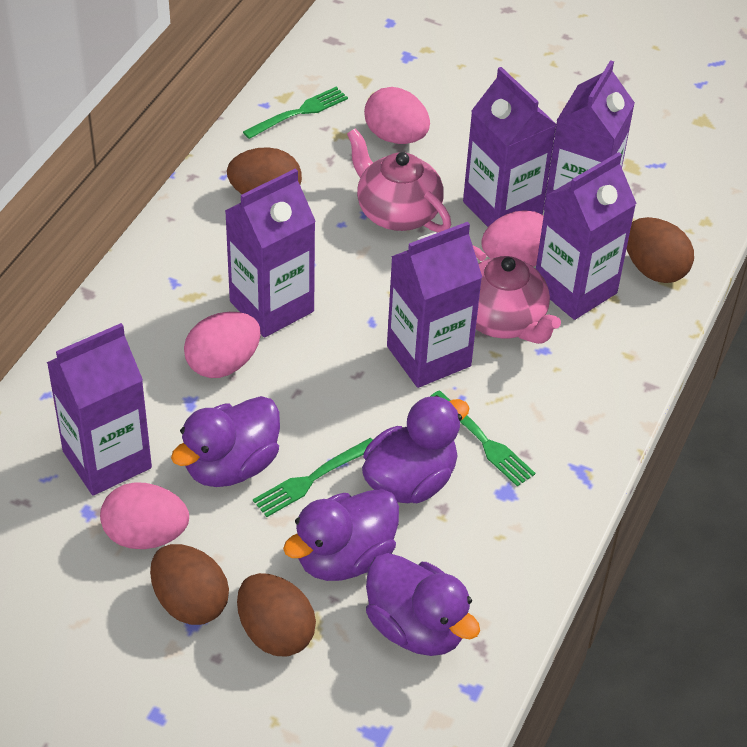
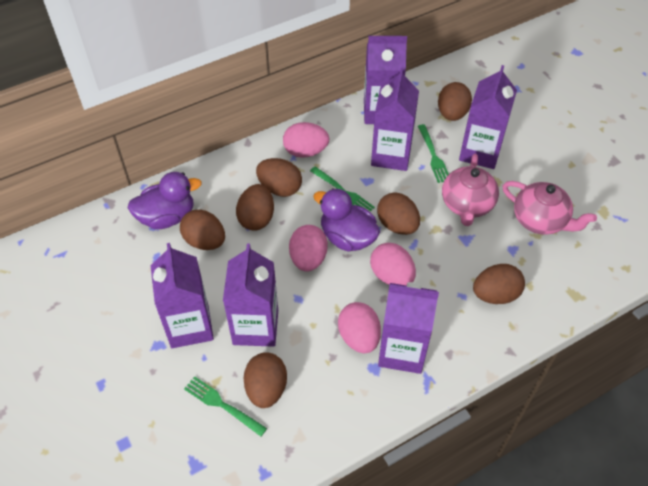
brown egg: [150,544,229,625] [227,147,302,194] [237,573,316,656] [627,217,694,283] = 4 -> [180,209,225,250] [236,184,274,231] [244,352,287,408] [256,158,302,197] [377,192,420,235] [438,82,472,121] [473,264,525,304] = 7
purple duck: [171,396,280,487] [283,489,399,581] [362,395,470,503] [366,553,480,656] = 4 -> [128,172,202,229] [313,188,380,252] = 2

